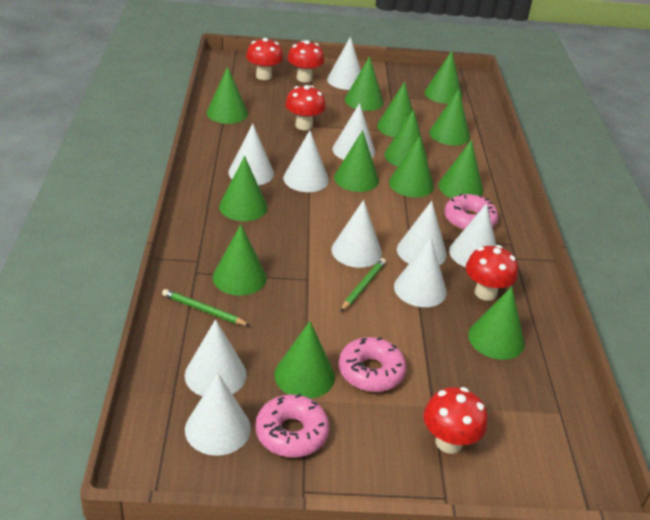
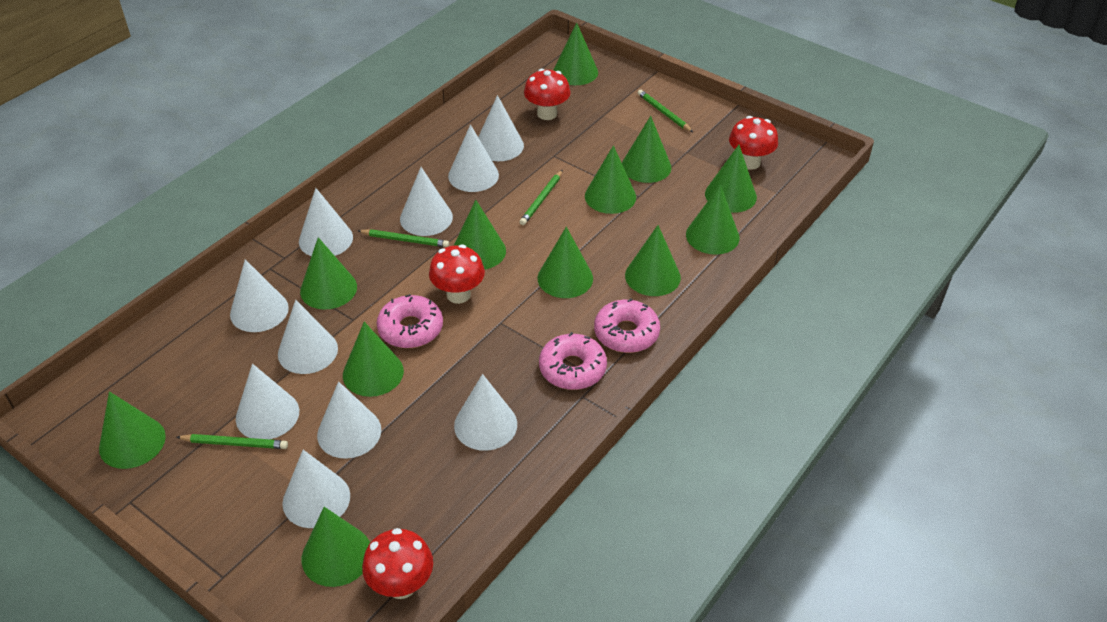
green cone: [207,66,248,124] [213,224,267,296] [219,156,268,221] [274,321,335,399] [334,130,379,192] [345,56,384,111] [377,81,413,138] [384,109,427,167] [389,136,434,197] [425,51,462,104] [429,89,470,146] [438,140,483,198] [468,286,525,360] = 13 -> [99,391,166,469] [300,237,357,310] [302,507,370,587] [343,322,404,397] [454,200,506,270] [537,227,593,298] [554,23,598,85] [585,145,636,214] [622,116,672,183] [625,225,681,296] [686,185,740,255] [705,145,757,213] = 12
green pencil: [162,289,250,326] [340,258,386,312] = 2 -> [176,434,288,449] [358,229,449,247] [519,170,563,225] [638,90,693,132] = 4
red mushroom: [246,38,283,80] [285,85,326,130] [287,40,324,82] [424,387,487,454] [466,245,518,301] = 5 -> [362,528,433,599] [429,244,485,304] [524,69,570,120] [729,116,778,170] = 4

